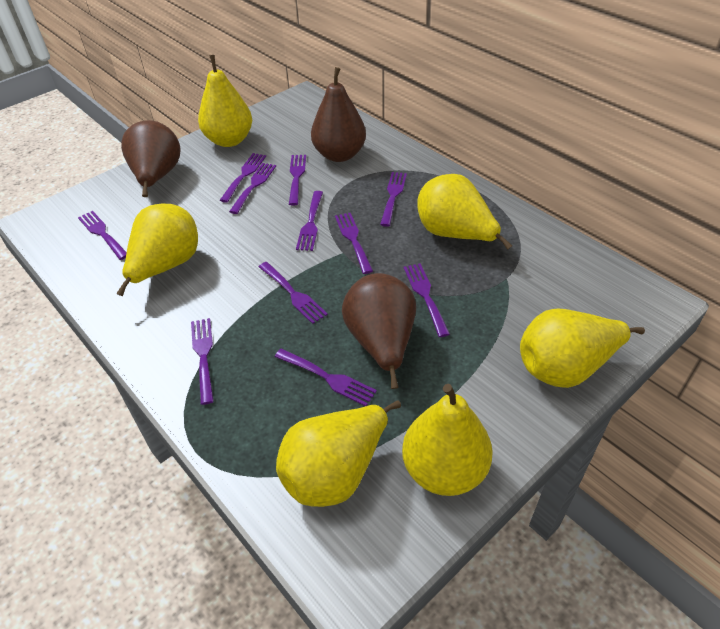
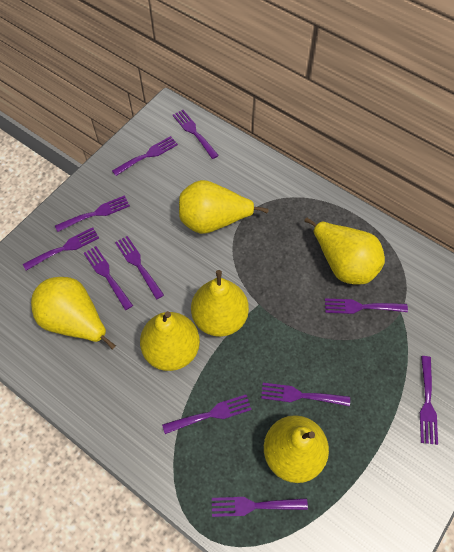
brown pear: [121,120,181,197] [311,67,366,162] [342,273,416,389] = 3 -> none = 0

